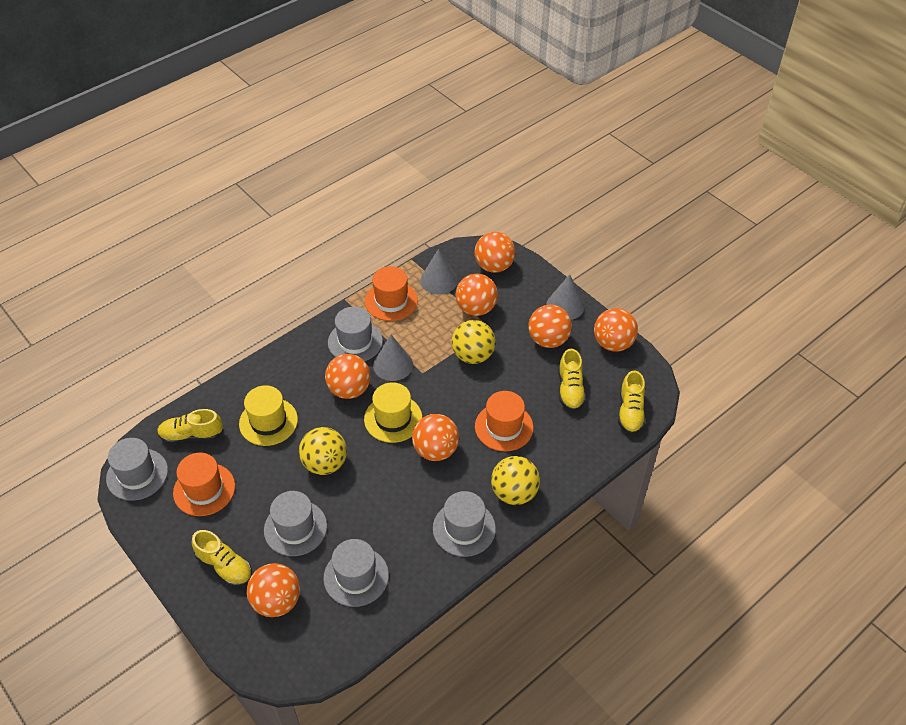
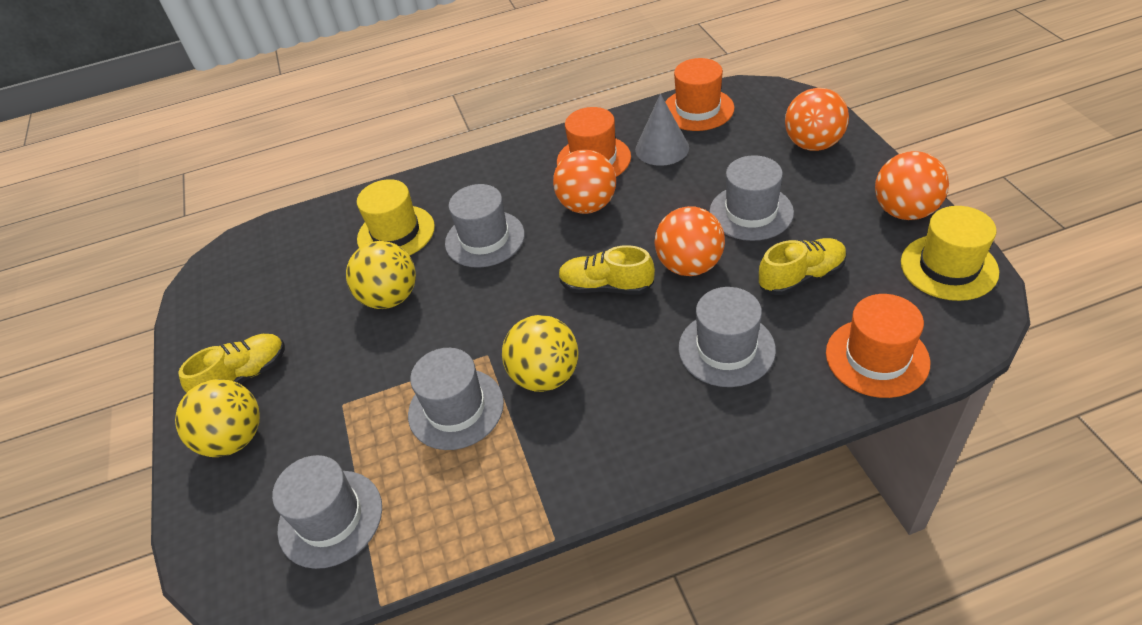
grey cone: [373,335,413,381] [420,249,458,295] [547,274,585,320] = 3 -> [635,94,689,166] = 1
orange ball: [247,563,300,617] [325,354,370,399] [412,414,459,461] [456,274,498,316] [475,232,515,273] [528,305,572,348] [594,308,638,352] = 7 -> [553,149,616,214] [654,206,725,276] [785,88,849,151] [875,151,949,220] = 4
yellow shoe: [157,409,223,444] [192,530,252,587] [558,349,586,411] [618,371,645,435] = 4 -> [178,334,285,393] [558,245,655,295] [758,238,847,295] = 3

